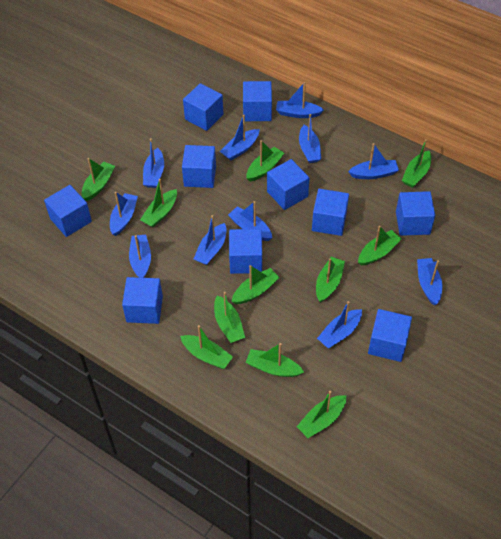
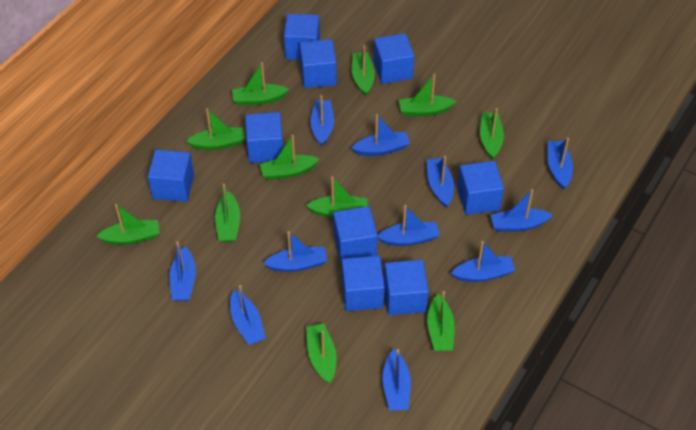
blue cube: [44,185,92,237] [122,277,163,324] [182,145,216,188] [183,83,223,131] [229,229,262,274] [243,81,272,121] [267,159,309,210] [312,189,349,236] [368,309,412,362] [396,191,435,236] = 10 -> [148,150,194,202] [245,112,283,163] [284,14,320,60] [300,39,337,88] [333,206,378,263] [342,256,385,311] [373,33,414,84] [384,260,429,315] [457,161,504,215] = 9

